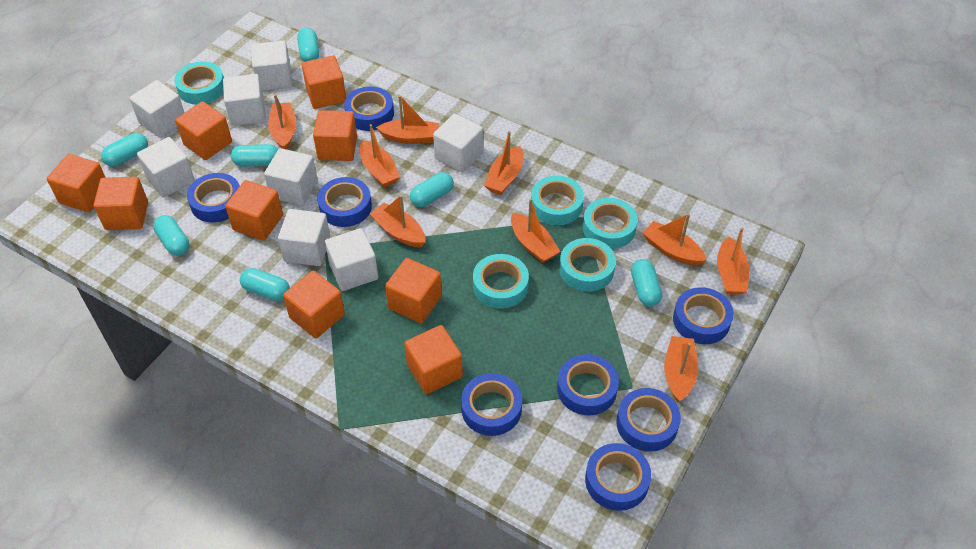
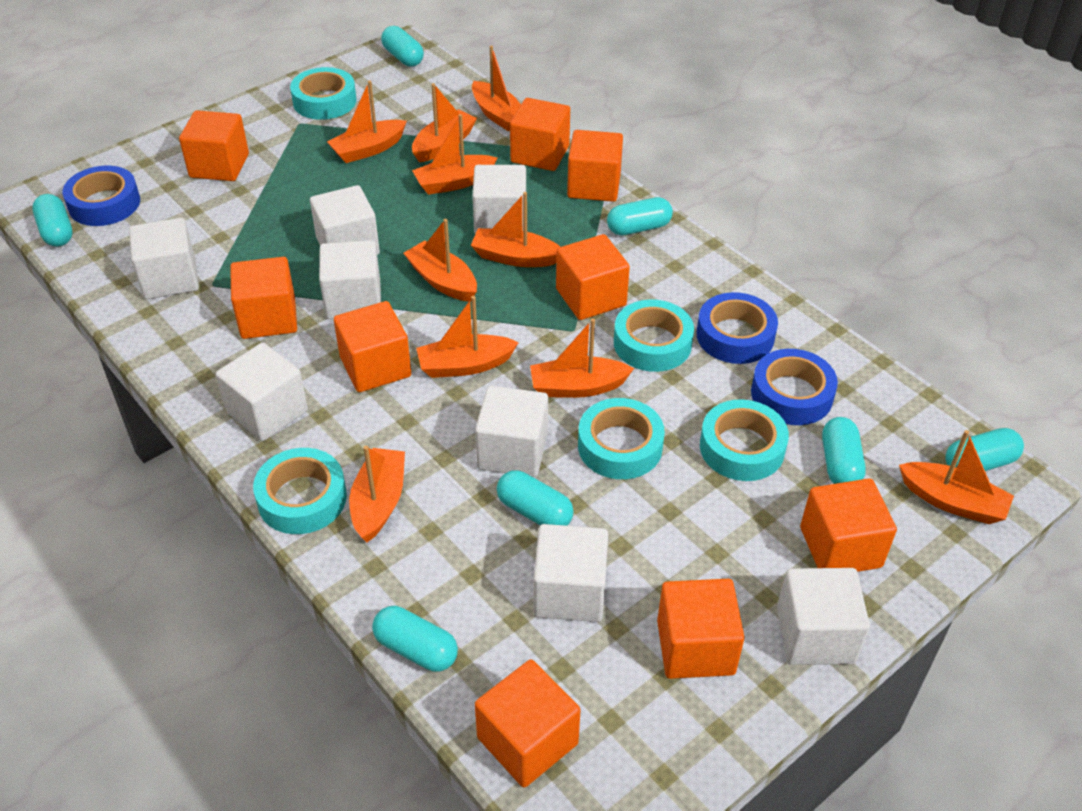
blue tape: [187,173,240,223] [318,177,372,227] [344,86,394,131] [461,373,522,436] [557,354,619,415] [585,443,651,511] [616,388,681,452] [673,287,734,344] = 8 -> [62,166,140,226] [697,292,778,364] [751,349,838,425] = 3
orange boat: [268,94,296,150] [360,124,400,188] [370,195,425,248] [376,95,439,144] [484,131,523,195] [511,199,561,263] [643,213,707,266] [664,336,698,402] [717,227,749,295] = 9 -> [327,80,407,163] [349,446,405,542] [404,219,477,302] [412,83,477,162] [412,114,497,195] [416,296,519,378] [471,192,560,267] [472,46,521,131] [530,319,634,398] [899,430,1014,524] = 10

